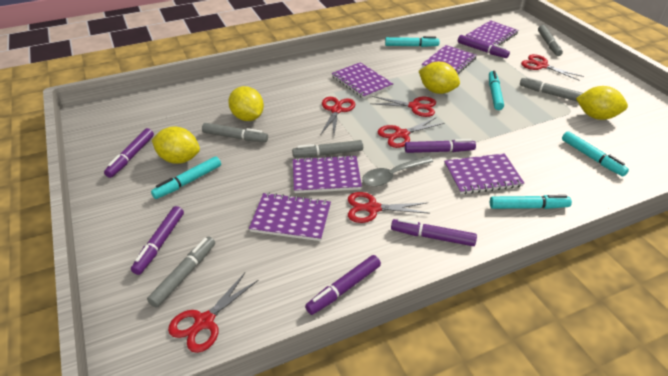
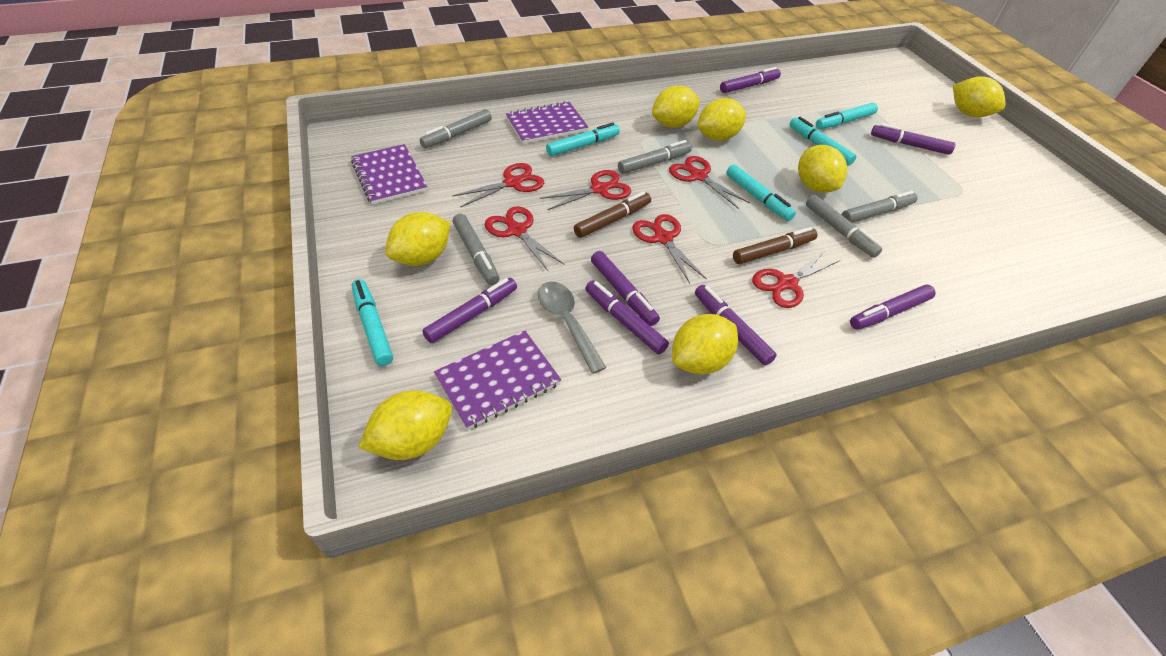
brown marker: none = 0 -> [574,191,651,238] [733,227,818,264] = 2
purple marker: [104,128,154,178] [131,206,184,275] [305,255,381,315] [391,218,477,246] [405,139,476,153] [458,35,510,58] = 6 -> [422,278,517,343] [585,280,669,354] [591,251,660,326] [695,285,777,365] [720,67,781,93] [850,284,935,330] [871,123,956,155] = 7
purple notebook: [249,193,331,241] [293,155,362,193] [331,62,393,99] [422,45,477,74] [444,153,524,194] [466,20,519,46] = 6 -> [351,144,427,205] [434,331,561,430] [506,101,588,144] = 3
yellow lemon: [152,126,200,164] [228,86,264,121] [419,62,460,94] [576,86,628,120] = 4 -> [358,390,452,460] [385,212,451,266] [652,85,700,128] [672,314,738,374] [697,98,746,141] [798,145,847,193] [953,76,1006,117] = 7

